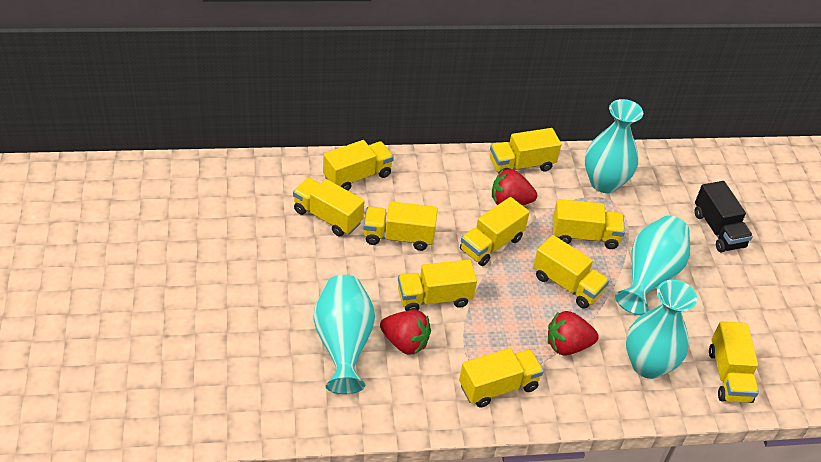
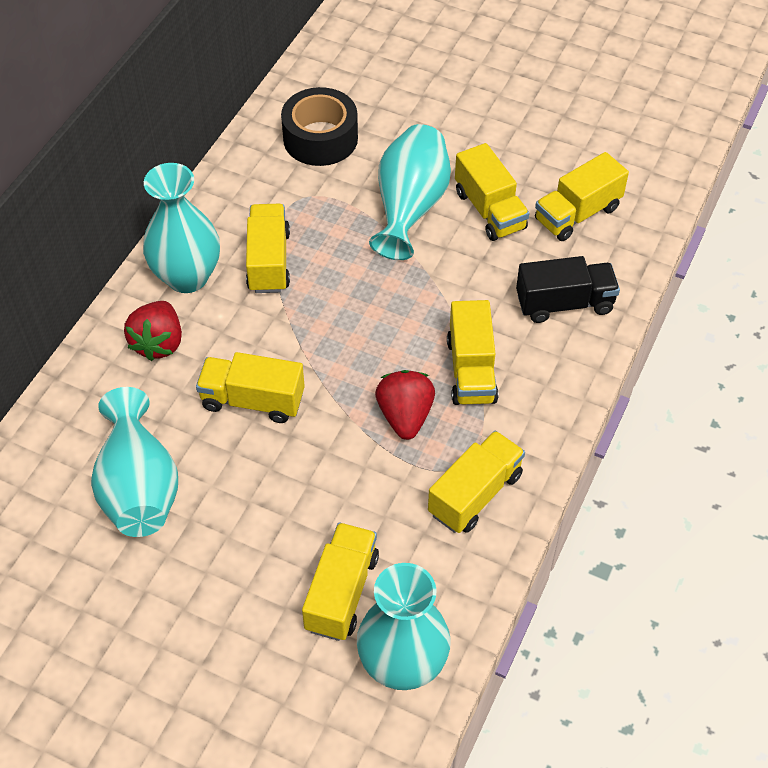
black tape: none = 0 -> [281,87,358,166] = 1
red strawberry: [380,310,431,355] [492,169,537,205] [548,311,599,356] = 3 -> [124,301,182,361] [375,370,435,440] = 2
yellow truck: [293,178,365,236] [323,140,394,191] [364,201,438,251] [398,260,477,311] [459,348,544,408] [460,197,530,266] [490,128,561,174] [533,235,609,309] [553,199,625,249] [709,321,759,403] = 10 -> [196,352,305,423] [246,204,290,293] [302,523,379,641] [428,431,525,533] [447,300,498,405] [455,143,529,241] [535,152,629,241] = 7

